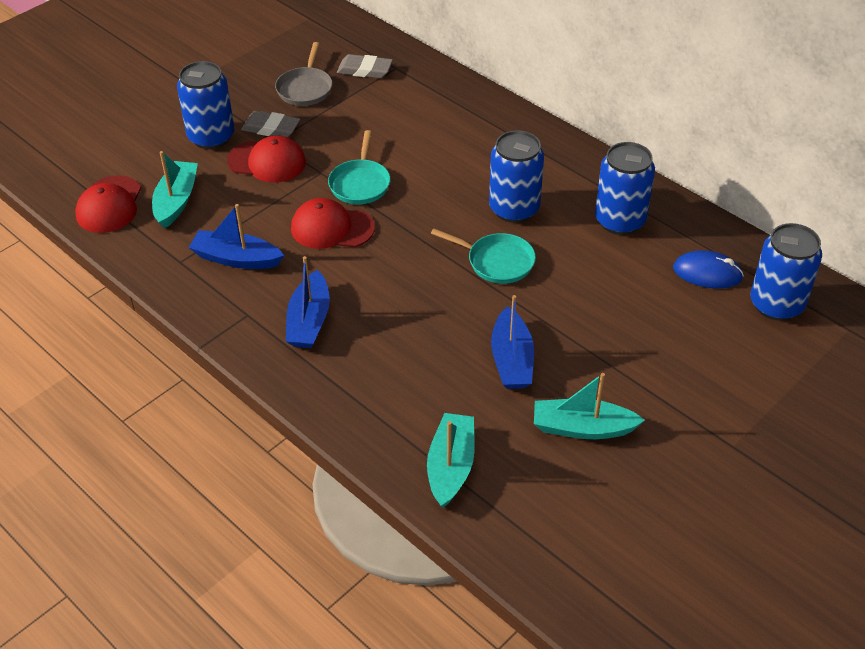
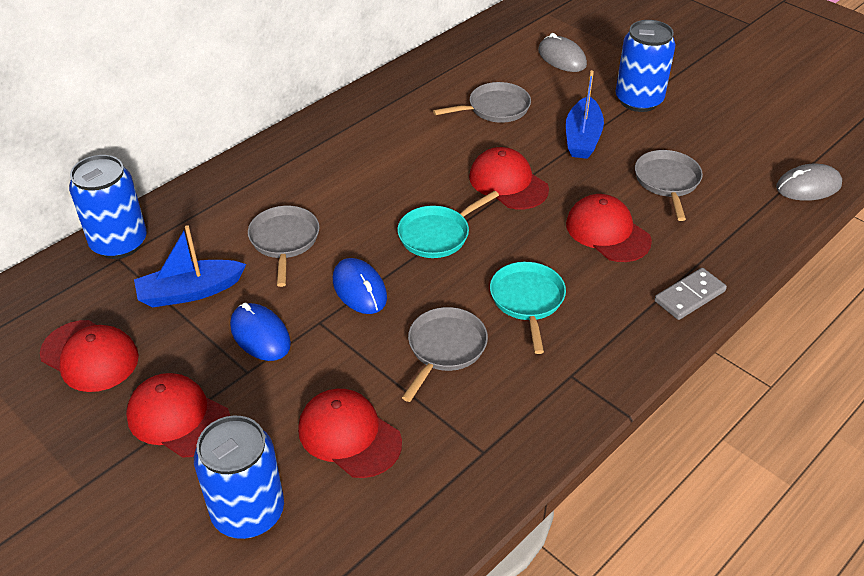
blue boat: [189,204,284,269] [286,256,330,348] [491,295,534,389] = 3 -> [134,225,246,307] [566,70,604,159] = 2
blue can: [177,61,234,149] [489,130,544,223] [595,142,655,235] [750,223,822,321] = 4 -> [69,155,147,259] [194,416,284,539] [615,20,676,112] = 3
blue mouse: [673,250,744,288] = 1 -> [230,302,291,361] [333,258,387,314] = 2
grey domino: none = 0 -> [654,268,727,320] = 1
grey eraser: [241,111,300,137] [337,54,393,78] = 2 -> none = 0
grey mouse: none = 0 -> [538,33,587,72] [776,164,842,201] = 2
grey pan: [275,42,333,106] = 1 -> [248,206,319,287] [402,307,488,402] [433,82,531,123] [635,150,703,221] = 4
red cap: [75,176,141,233] [227,135,306,183] [291,198,375,249] = 3 -> [40,320,139,392] [126,373,230,458] [298,389,402,478] [469,147,549,209] [566,194,652,262] = 5
turquoise boat: [152,151,198,229] [427,413,475,508] [534,373,645,439] = 3 -> none = 0

